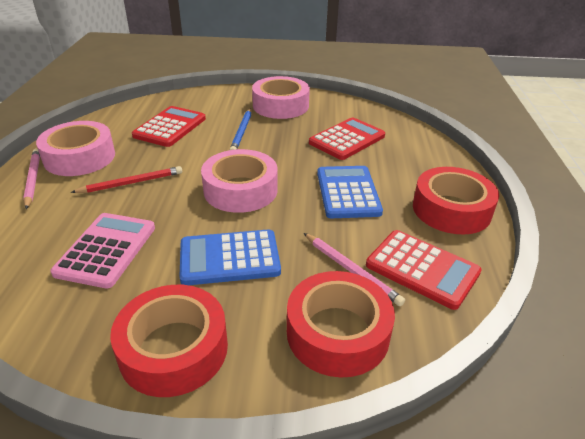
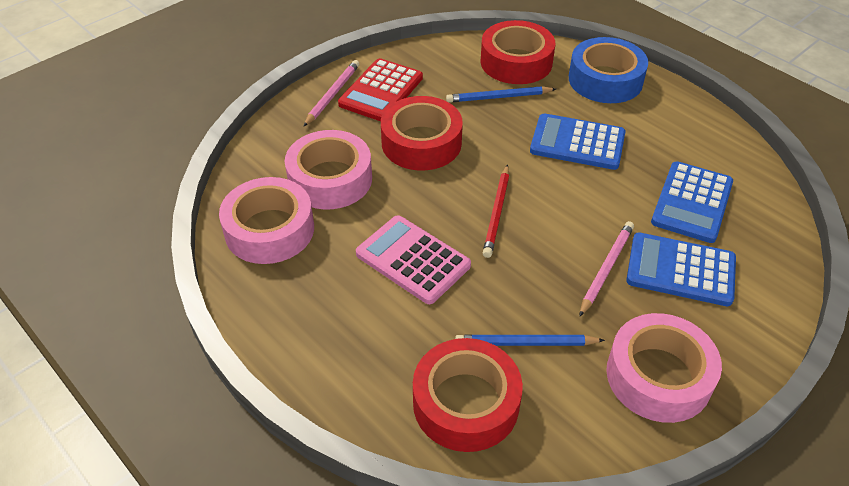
blue calculator: [179,229,281,285] [317,166,383,218] = 2 -> [530,113,626,170] [626,232,736,306] [651,161,733,243] = 3
blue pencil: [230,108,252,150] = 1 -> [446,86,556,103] [455,335,605,346] = 2
blue tape: none = 0 -> [569,37,648,103] = 1
red calculator: [132,106,206,147] [309,117,385,160] [366,230,482,310] = 3 -> [338,58,423,121] = 1

